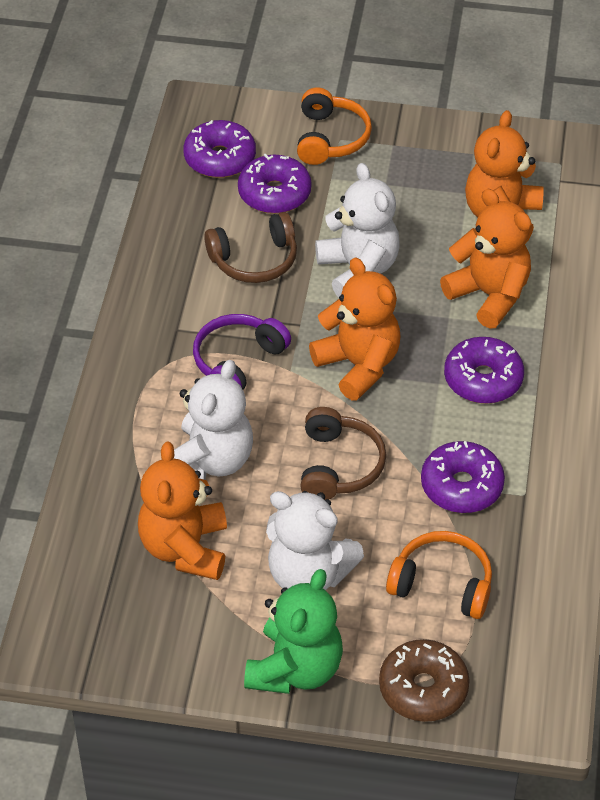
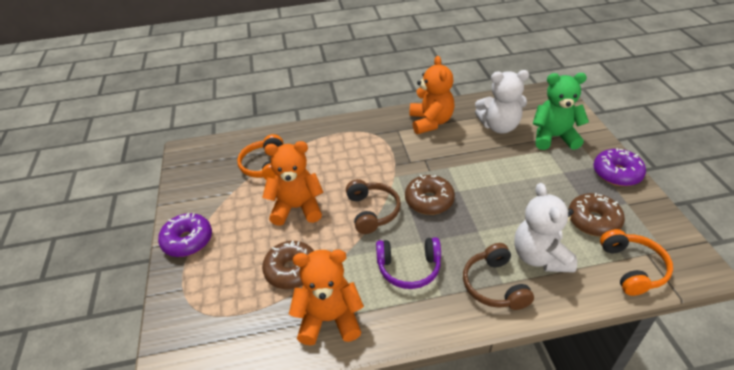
brown donut: [379,639,470,722] = 1 -> [262,241,314,289] [405,175,455,215] [568,193,625,236] = 3
orange teddy bear: [138,442,227,580] [309,258,401,400] [440,189,531,329] [465,110,544,244] = 4 -> [262,141,324,226] [289,250,364,346] [409,56,455,134] = 3
purple donut: [183,120,256,178] [238,154,312,214] [421,441,505,513] [444,337,524,404] = 4 -> [158,213,212,257] [593,148,646,186] = 2
white teddy bear: [174,360,253,480] [266,491,364,590] [315,163,400,298] = 3 -> [475,70,529,134] [514,183,577,273] = 2

